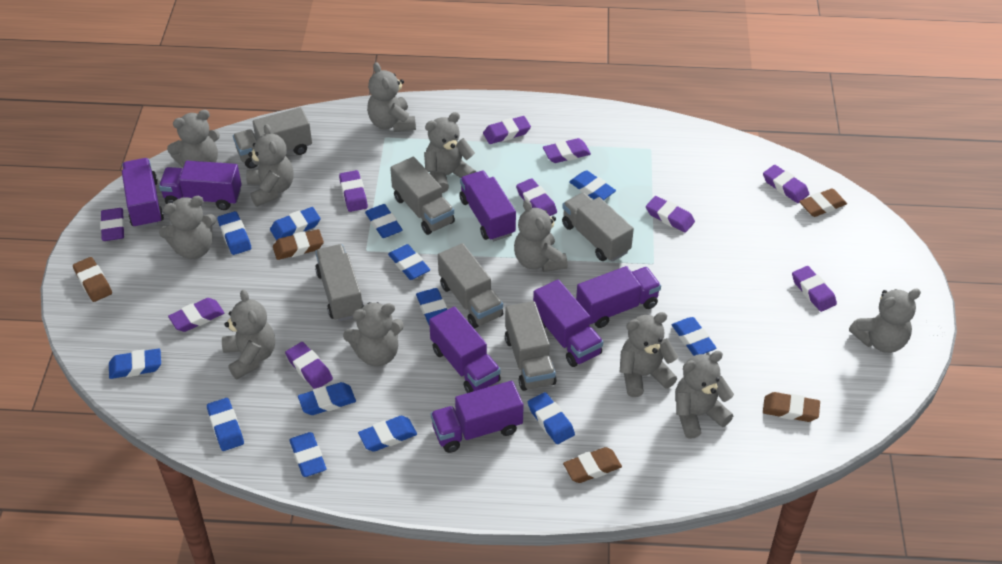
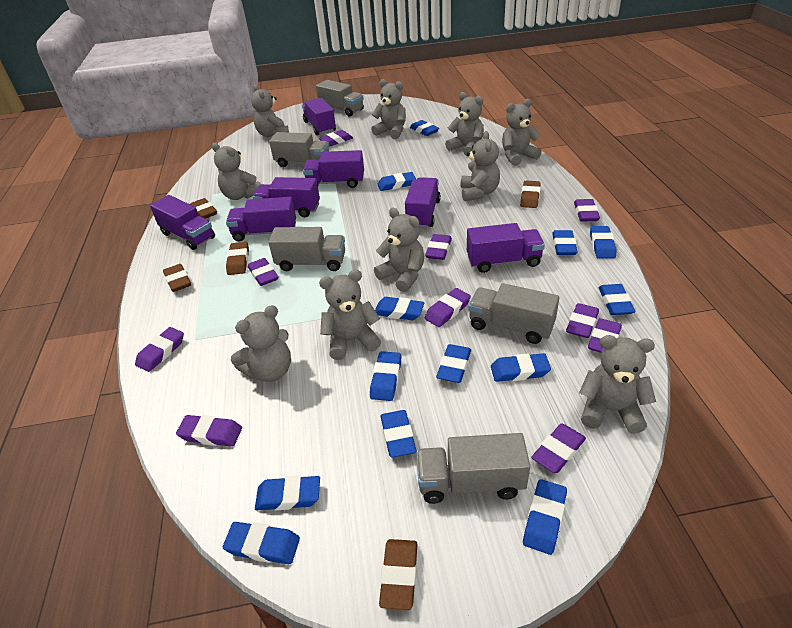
grey teddy bear: [159,196,216,259] [167,110,220,167] [222,289,275,379] [246,124,294,207] [343,302,404,366] [367,62,416,132] [424,112,476,193] [514,199,568,272] [620,312,678,397] [675,351,734,439] [849,289,921,353] = 11 -> [212,143,261,200] [231,305,291,382] [251,85,289,137] [319,270,381,360] [371,79,406,139] [374,208,424,292] [445,92,484,157] [461,131,500,201] [502,99,541,166] [579,335,656,434] = 10
grey truck: [233,107,312,169] [315,244,364,321] [390,157,455,235] [438,243,503,328] [505,301,557,391] [562,192,634,262] = 6 -> [268,227,345,271] [269,132,329,167] [316,80,364,116] [416,433,530,504] [468,283,559,344] = 5

